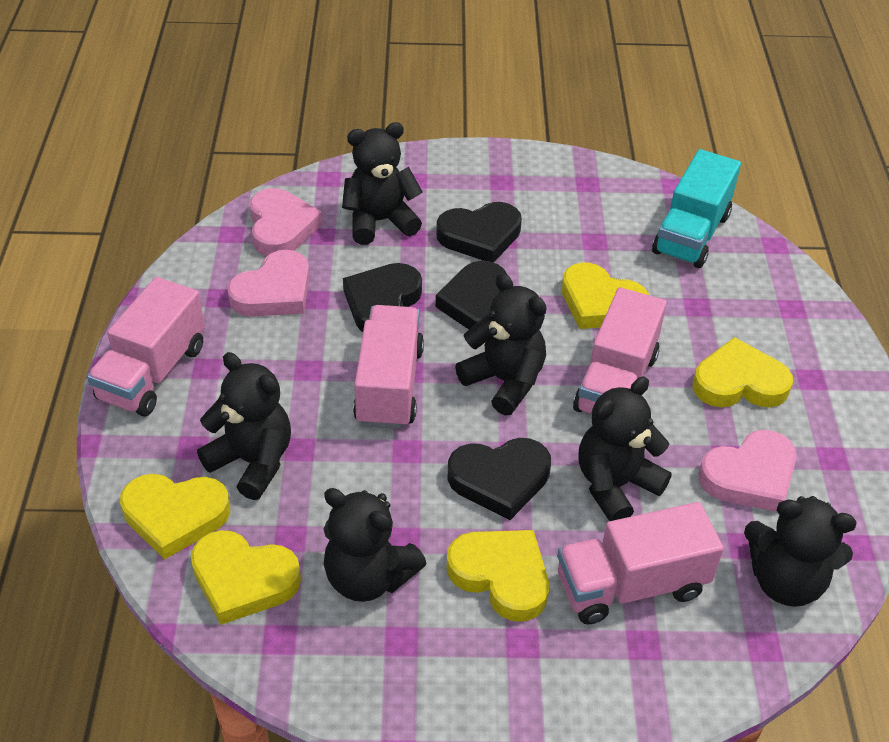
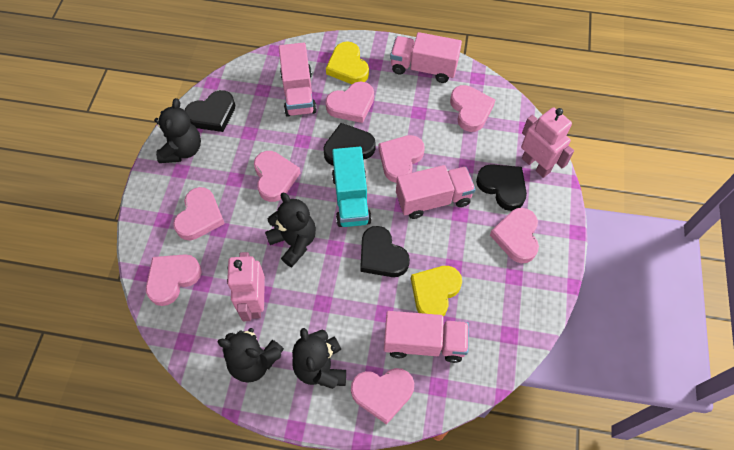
black teddy bear: [197,352,291,500] [324,488,427,602] [342,122,423,245] [455,273,546,415] [578,377,672,521] [744,496,856,607] = 6 -> [154,98,201,163] [218,328,284,383] [265,192,316,267] [292,328,346,389] = 4
pink heart: [227,250,310,317] [249,188,323,256] [699,430,797,512] = 3 -> [146,254,202,306] [173,187,225,240] [254,151,301,202] [325,82,374,123] [351,368,414,425] [379,135,425,183] [450,85,495,132] [490,208,539,263] = 8
pink robot: none = 0 -> [227,252,265,321] [521,107,574,178] = 2
yellow heart: [120,474,230,560] [191,530,301,625] [446,530,549,622] [562,263,649,329] [692,337,793,408] = 5 -> [326,42,369,84] [411,266,462,316] = 2

